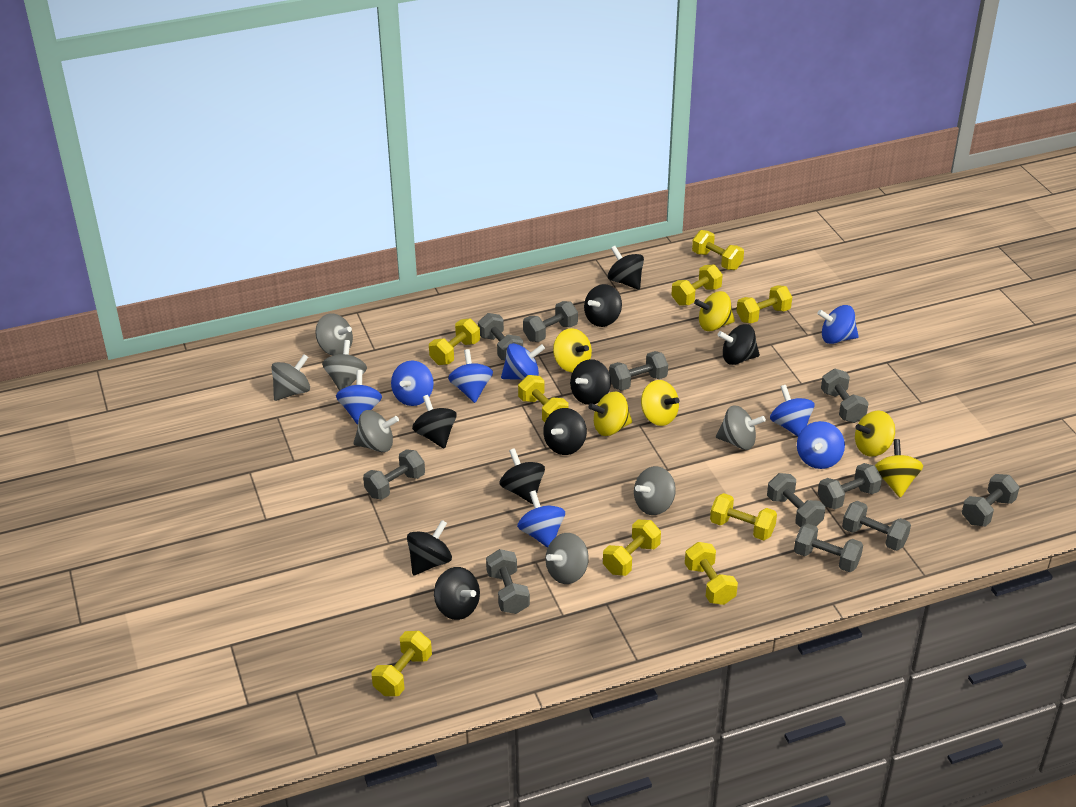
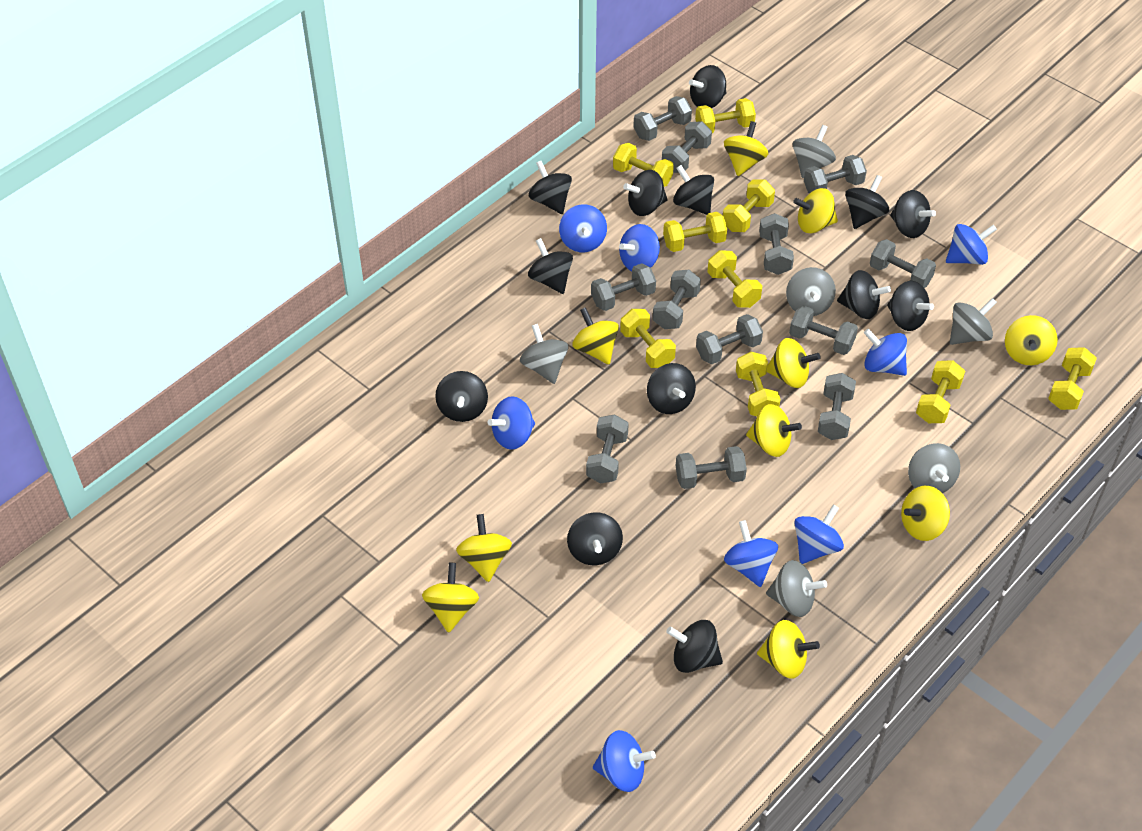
black spinning top: [407,520,452,575] [412,395,457,449] [434,567,480,620] [499,448,545,504] [543,408,587,455] [570,359,611,405] [584,284,622,327] [608,246,644,290] [718,324,760,365] = 9 -> [435,371,488,422] [528,238,573,294] [529,161,572,214] [567,512,623,565] [623,170,668,216] [647,363,696,414] [666,620,723,673] [673,165,714,215] [689,65,726,108] [837,270,891,319] [845,175,889,229] [887,281,934,331] [890,190,936,238] = 13
grey dumbbell: [363,449,425,500] [478,313,523,360] [486,549,530,614] [523,301,578,342] [609,351,668,391] [767,473,825,527] [794,523,863,572] [818,463,882,509] [821,369,869,423] [842,501,911,551] [962,474,1020,526] = 11 -> [586,414,629,483] [591,263,656,311] [633,96,692,141] [653,270,701,329] [662,121,712,173] [676,446,747,489] [696,314,763,364] [759,213,794,275] [789,305,858,355] [804,155,867,193] [818,373,856,440] [870,239,936,288] = 12
grey spinning top: [271,354,310,401] [316,313,353,355] [322,340,367,391] [353,410,399,452] [546,533,589,584] [634,466,676,515] [716,405,766,450] = 7 -> [520,324,568,384] [766,560,827,617] [786,267,836,316] [793,125,836,178] [908,443,960,493] [950,298,997,345] = 6
yellow spinning top: [553,328,592,372] [588,391,632,436] [641,380,680,426] [694,291,735,331] [855,411,895,457] [875,439,923,498] = 6 -> [422,563,479,633] [456,514,512,582] [572,307,619,365] [724,121,768,176] [746,404,802,457] [757,620,820,679] [767,338,820,388] [793,188,838,233] [901,486,950,541] [1005,315,1058,365] = 10

